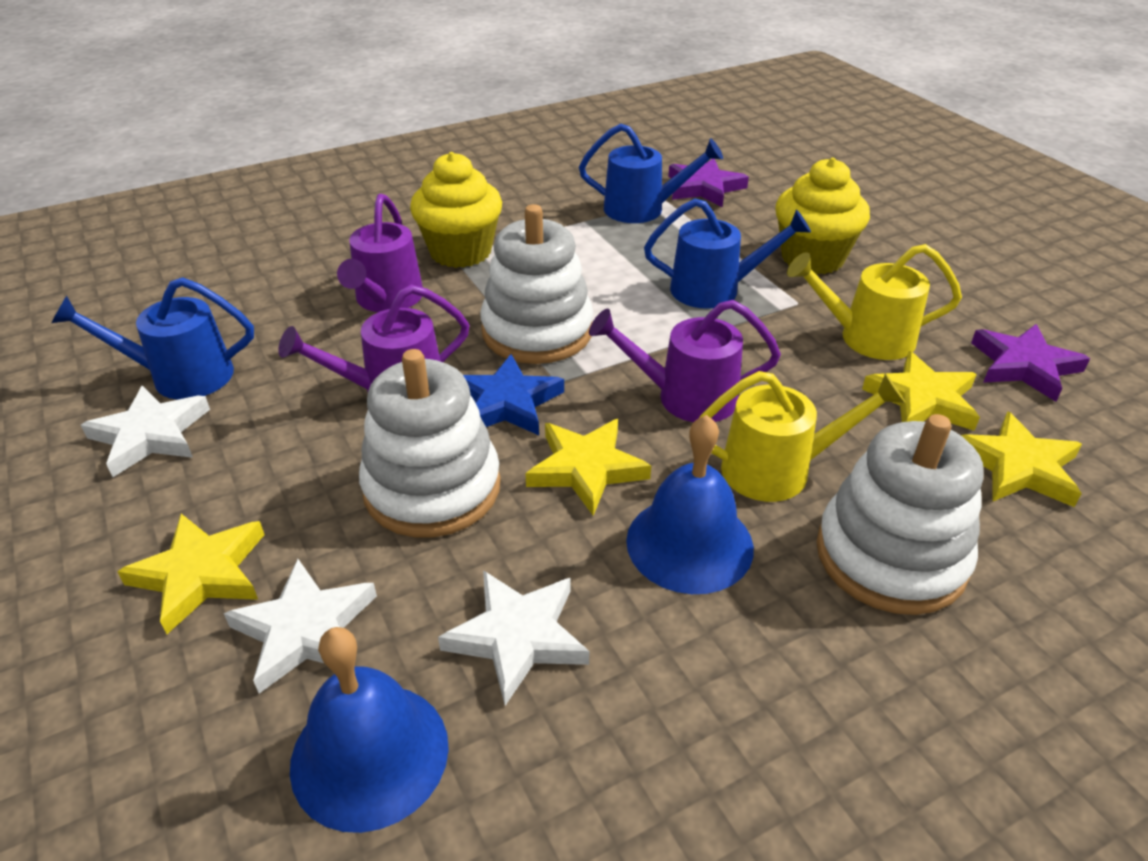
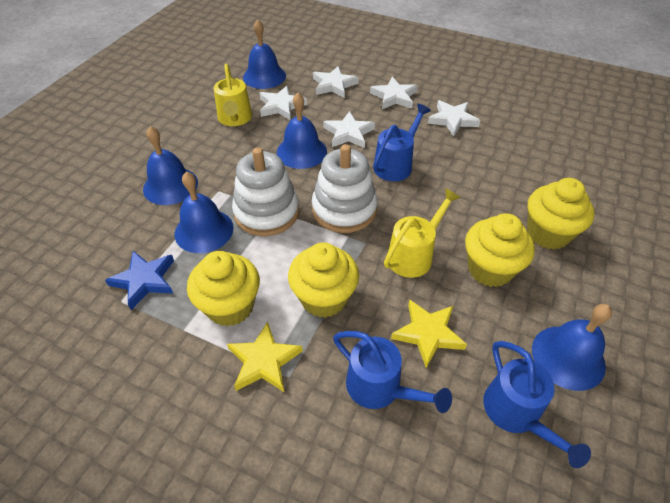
blue bell: [290,627,449,833] [626,415,754,594] = 2 -> [143,126,198,205] [175,172,234,253] [243,20,286,89] [277,93,327,169] [532,304,612,391] = 5
purple star: [668,159,749,207] [971,324,1090,402] = 2 -> none = 0
purple watering can: [278,284,470,392] [337,194,423,312] [589,300,781,422] = 3 -> none = 0
white stacking toy: [359,349,501,538] [480,204,593,364] [816,414,984,615] = 3 -> [232,147,299,236] [312,144,377,233] = 2
white star: [81,386,210,477] [224,559,377,694] [438,570,589,706] = 3 -> [260,86,307,120] [313,66,359,98] [323,111,375,148] [370,77,418,109] [428,100,481,136] = 5
yellow cupcake: [410,152,502,268] [775,157,870,274] = 2 -> [187,251,260,326] [288,242,359,318] [465,213,535,287] [527,178,595,249] = 4
yellow star: [117,514,265,634] [525,419,651,516] [862,351,980,431] [961,411,1082,507] = 4 -> [227,321,303,392] [391,299,467,368] = 2

